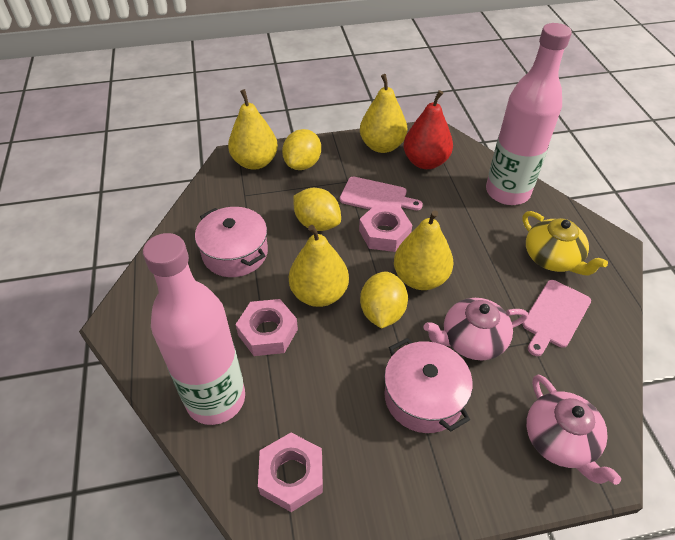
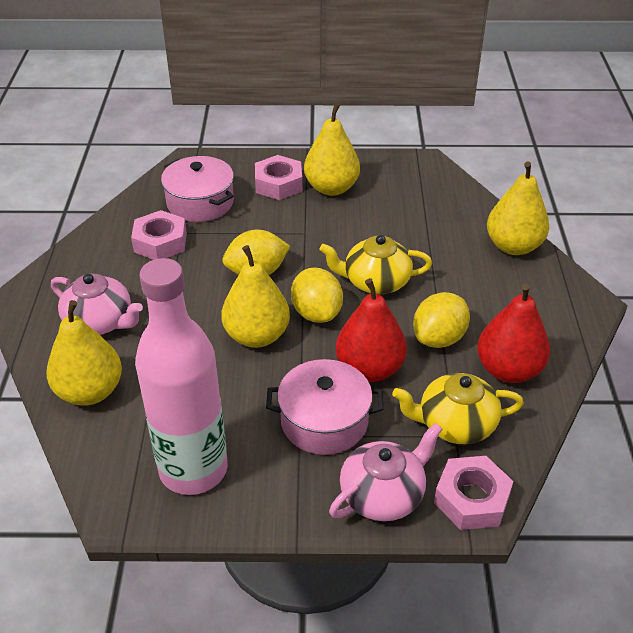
pink bottle: [143,233,245,425] [486,23,572,205] = 2 -> [135,258,228,495] = 1
pink cutting board: [340,177,423,210] [522,280,591,356] = 2 -> none = 0
red pear: [404,90,453,169] = 1 -> [336,278,407,382] [477,283,550,383] = 2
yellow teapot: [523,211,608,276] = 1 -> [320,235,432,294] [392,373,524,444] = 2

